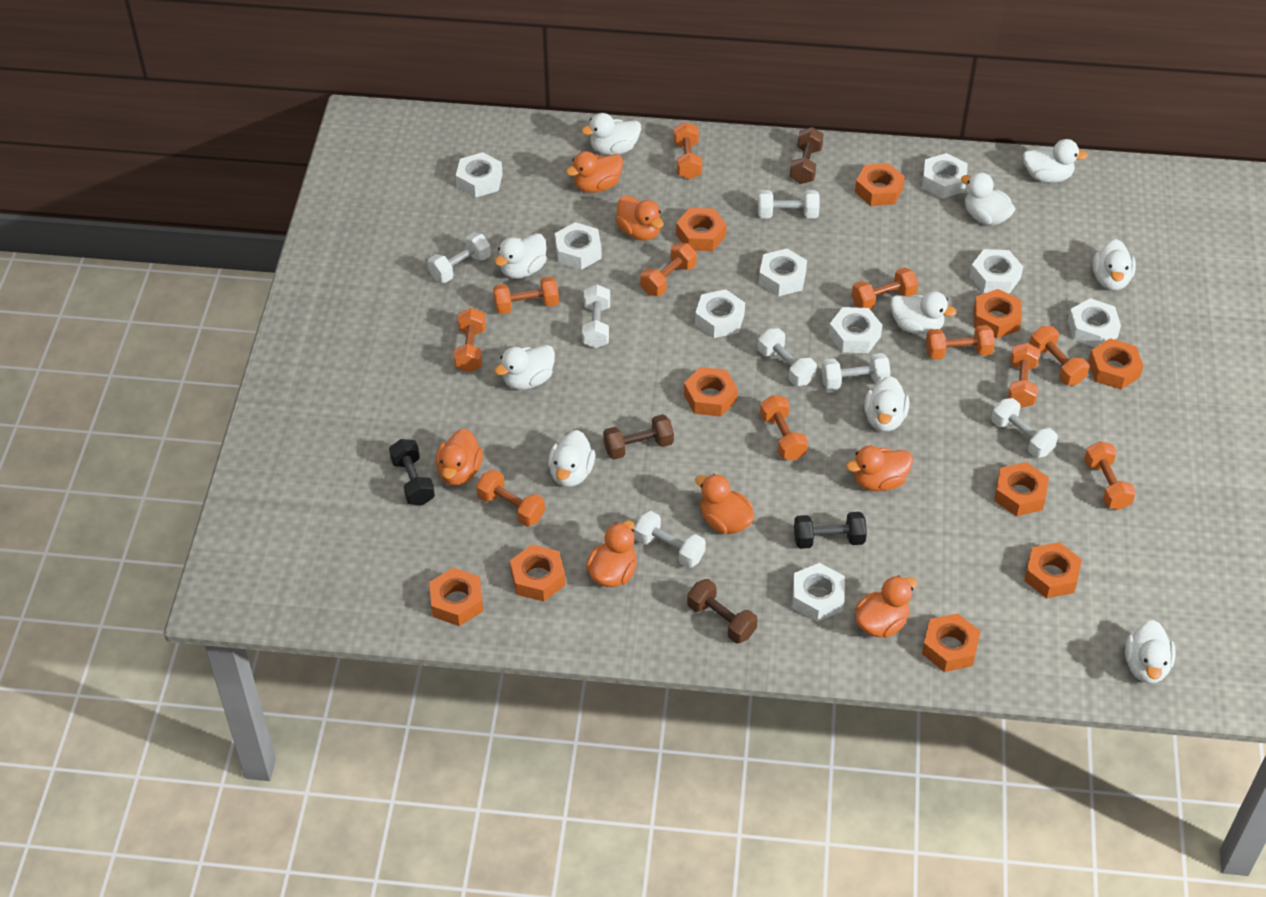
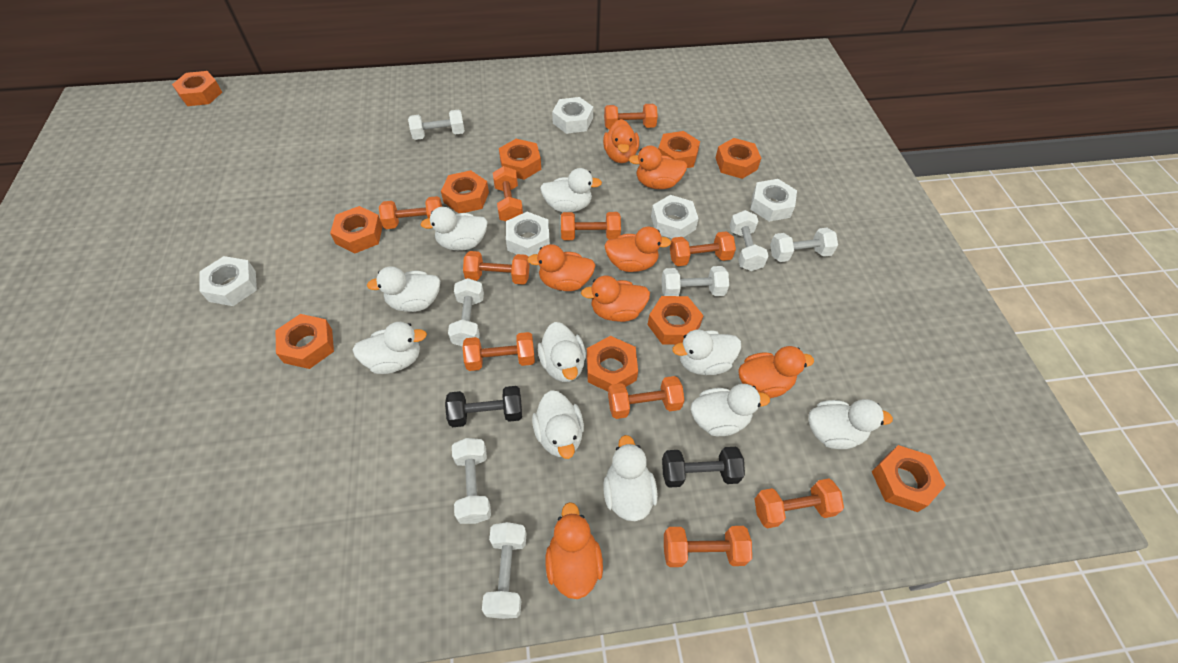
brown dumbbell: [603,414,674,460] [687,579,758,643] [790,127,824,184] = 3 -> none = 0
orange dumbbell: [454,308,486,372] [476,469,545,527] [493,277,559,314] [640,243,697,296] [674,122,702,179] [760,395,808,461] [852,267,918,309] [926,325,995,360] [1008,343,1040,408] [1030,326,1089,385] [1084,441,1136,510] = 11 -> [379,196,442,229] [463,251,530,285] [463,332,535,371] [493,166,523,221] [561,212,621,240] [604,104,658,129] [608,376,685,419] [664,526,752,567] [670,231,736,266] [755,479,844,528] = 10
white nut: [456,152,502,198] [555,222,602,270] [695,289,745,338] [759,249,807,296] [792,563,845,622] [829,307,883,353] [922,153,968,198] [970,249,1023,294] [1068,298,1121,347] = 9 -> [199,256,257,306] [506,212,550,257] [552,97,593,134] [651,195,699,239] [750,179,797,222] = 5

